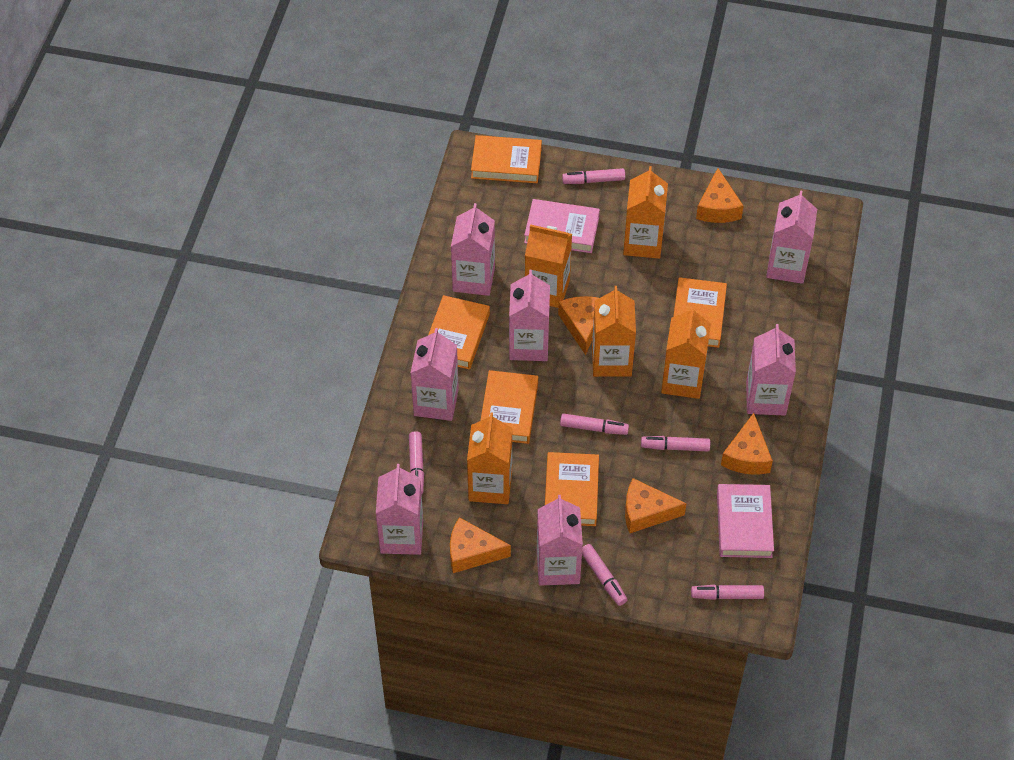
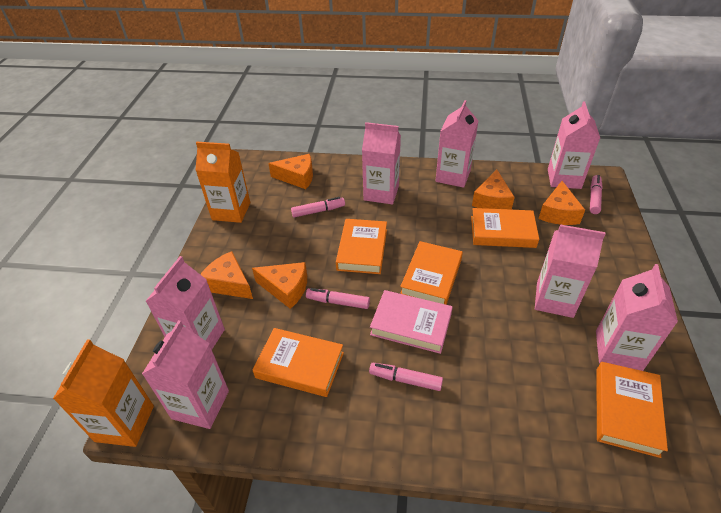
orange carton: [467,412,512,504] [525,224,572,308] [592,286,636,377] [623,166,668,259] [661,306,711,399] = 5 -> [53,339,154,447] [195,142,250,223] = 2
pink book: [524,199,600,253] [717,484,774,558] = 2 -> [370,290,453,354] = 1
pink marker: [409,431,424,494] [560,413,629,435] [562,168,625,184] [582,544,627,606] [641,436,710,451] [691,585,764,600] = 6 -> [291,197,345,217] [306,288,370,309] [369,363,443,391] [590,175,603,214] = 4

